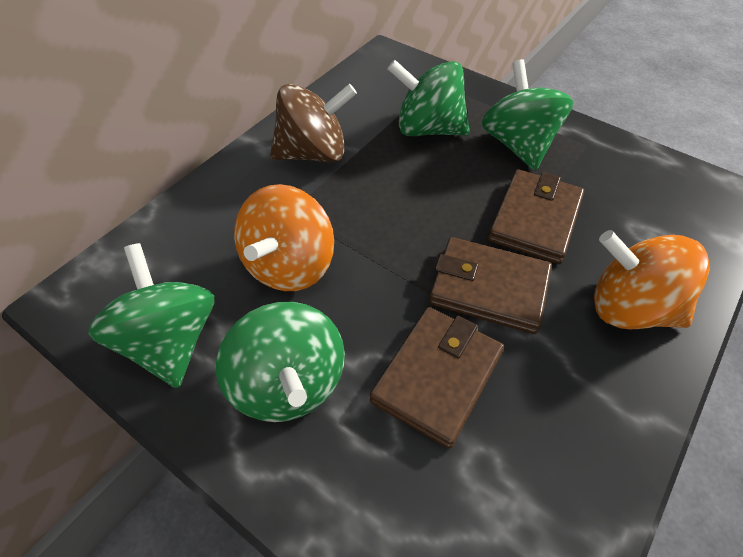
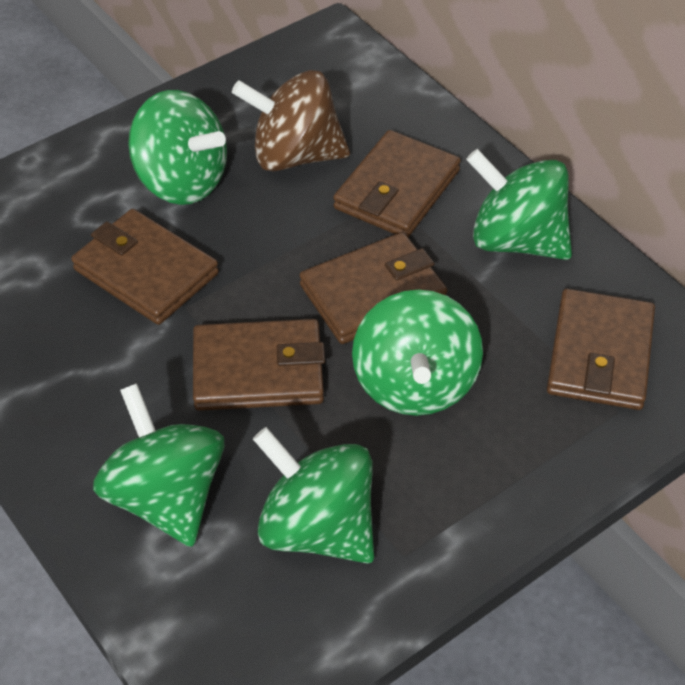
brown wallet: [370,307,504,448] [429,237,552,334] [488,170,584,264] = 3 -> [71,209,219,325] [193,319,325,411] [300,232,447,344] [333,130,461,237] [547,289,655,410] = 5
green spinning top: [88,243,214,388] [216,302,345,422] [387,60,470,136] [482,59,573,170] = 4 -> [93,383,225,547] [128,90,227,205] [253,427,374,564] [352,290,483,416] [466,149,572,260] = 5
orange spinning top: [234,184,334,291] [594,230,710,329] = 2 -> none = 0

